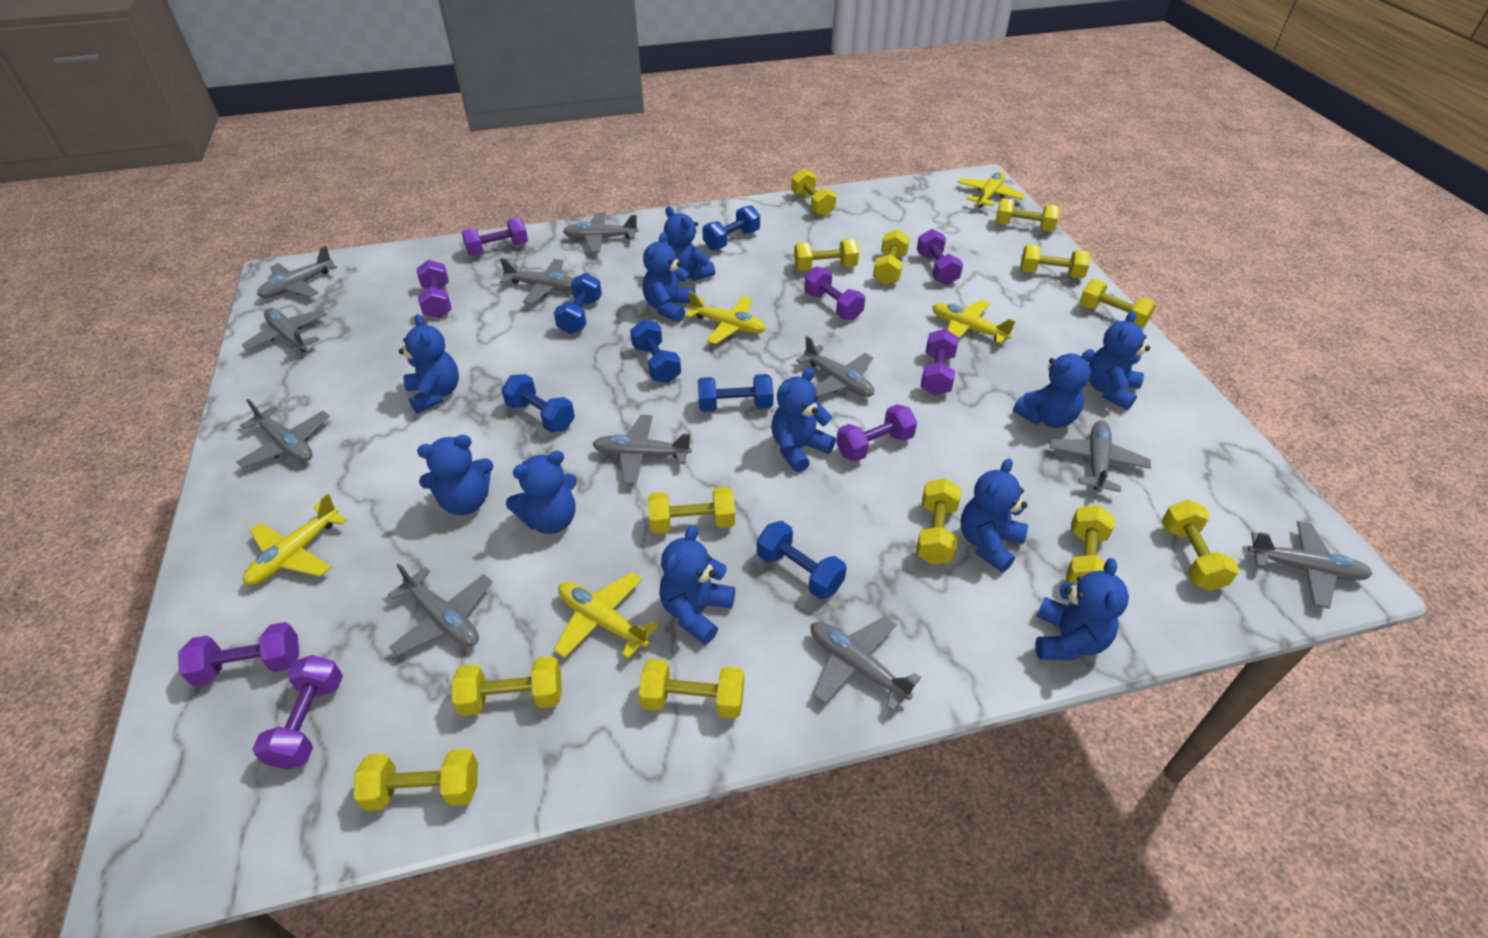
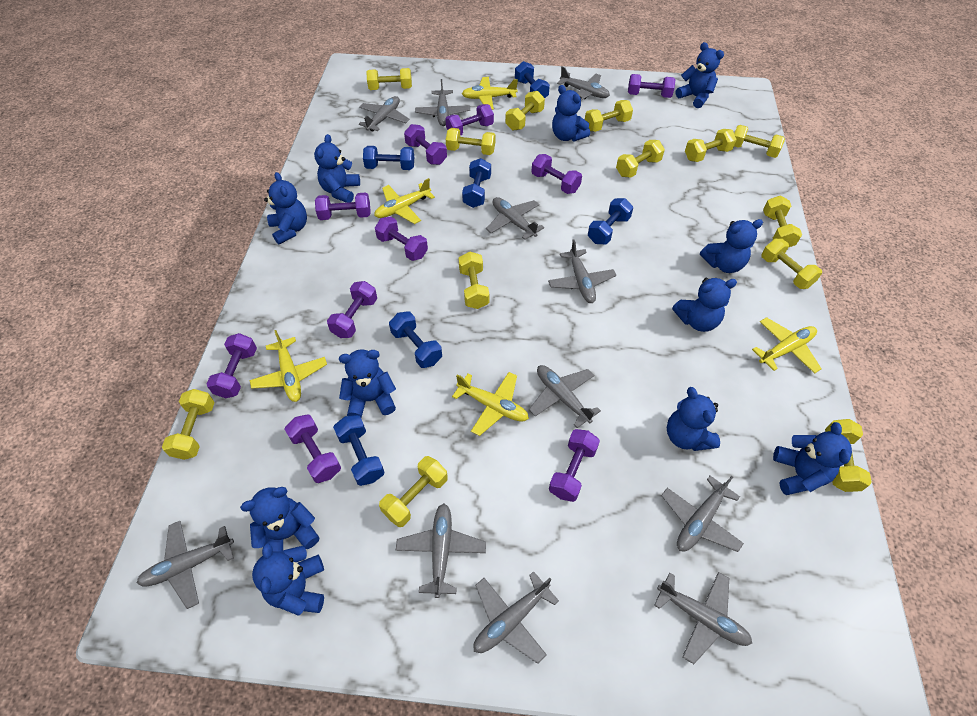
purple dumbbell: [178,622,299,686] [252,655,343,770] [417,260,451,318] [462,218,528,256] [804,266,865,320] [836,404,917,462] [917,229,963,285] [920,329,959,396] = 8 -> [207,333,257,398] [285,414,341,483] [315,192,371,220] [327,281,377,338] [375,217,428,261] [404,124,447,165] [446,104,494,135] [531,154,582,194] [549,429,600,502] [628,74,676,98] = 10

